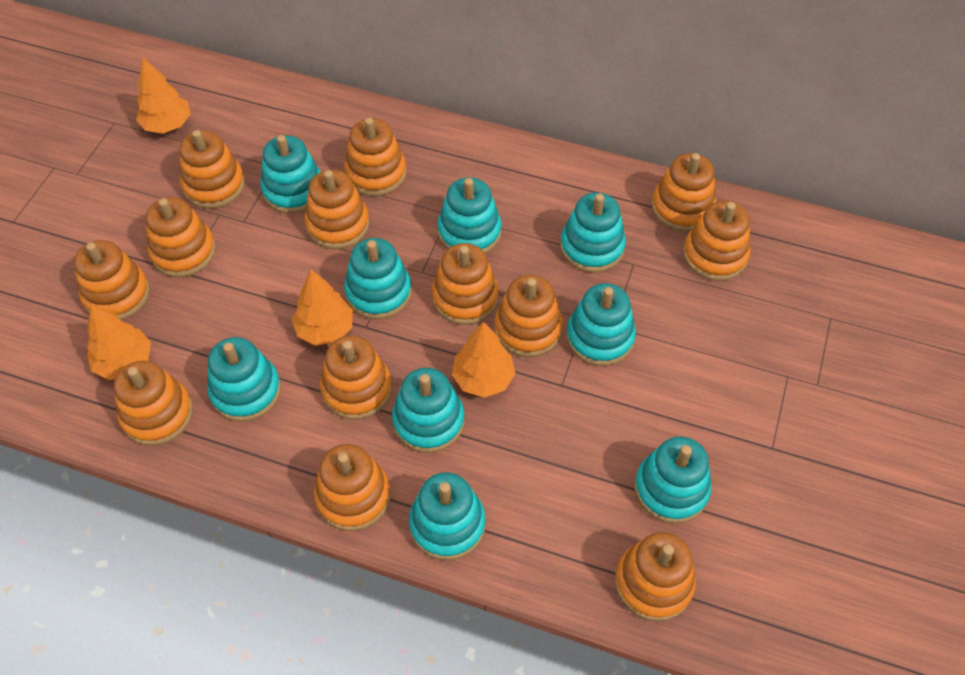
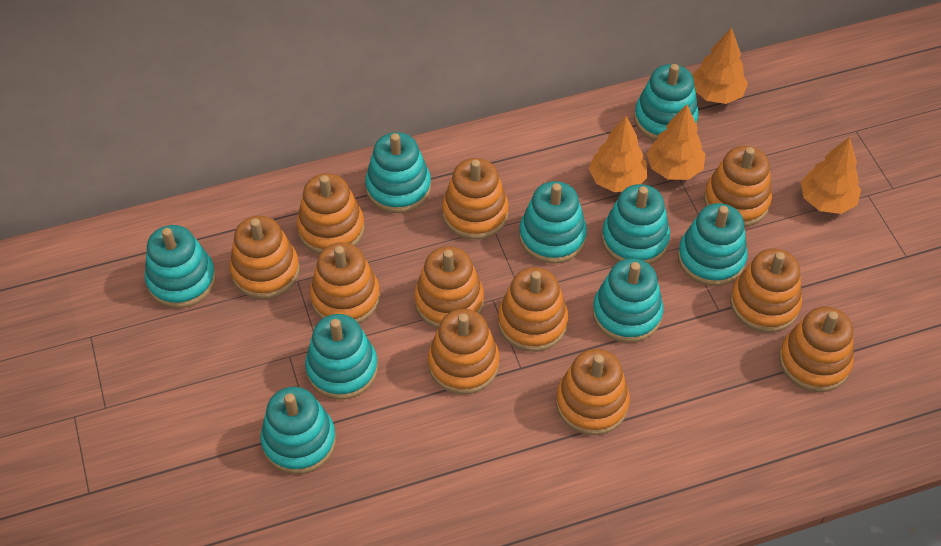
orange stacking toy: [74,240,150,320] [114,361,193,446] [146,197,216,277] [180,130,245,209] [304,170,369,249] [314,444,390,531] [320,335,392,420] [344,118,406,196] [432,243,499,325] [494,275,563,357] [615,532,696,622] [651,153,716,232] [683,201,751,281] = 13 -> [230,216,300,299] [297,173,365,254] [310,242,380,324] [414,246,484,329] [428,309,500,395] [442,158,509,240] [498,267,568,352] [556,349,630,435] [704,146,772,227] [730,248,802,333] [779,306,854,392] = 11

